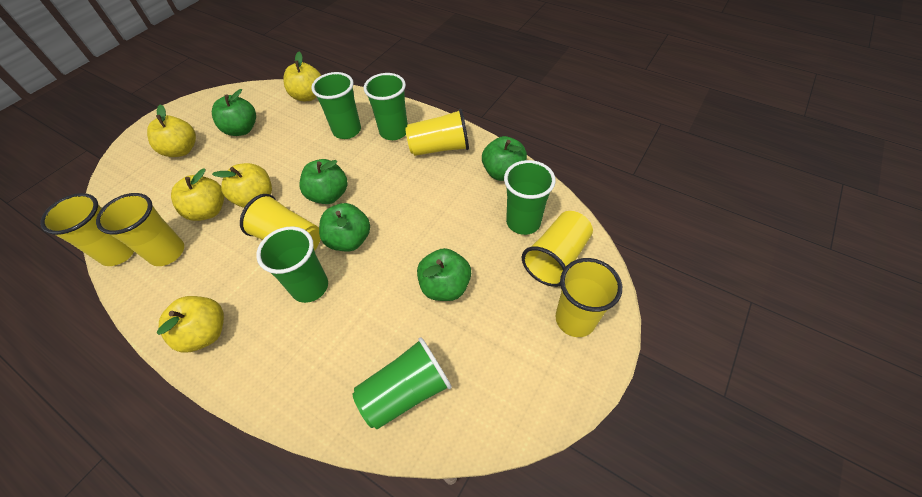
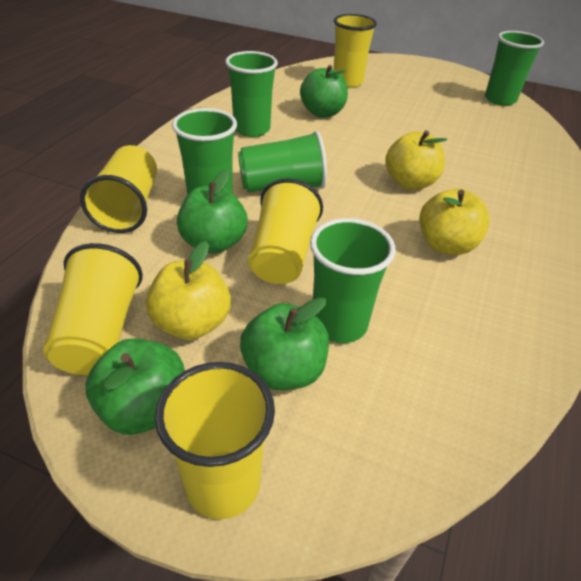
green apple: [212,89,256,136] [300,159,347,204] [319,203,370,251] [417,248,471,301] [482,136,527,181] = 5 -> [85,338,185,435] [177,169,248,254] [240,297,329,390] [300,65,348,118] = 4
yellow apple: [147,104,196,157] [157,296,224,353] [171,168,225,221] [212,163,272,208] [283,52,321,101] = 5 -> [146,241,231,340] [385,130,447,190] [419,189,490,255] = 3
yellow cup: [40,193,134,266] [96,193,184,266] [240,194,320,251] [405,109,469,156] [522,211,593,287] [555,258,622,337] = 6 -> [43,243,143,375] [80,145,157,233] [155,362,275,520] [248,178,323,284] [333,14,377,87] = 5

